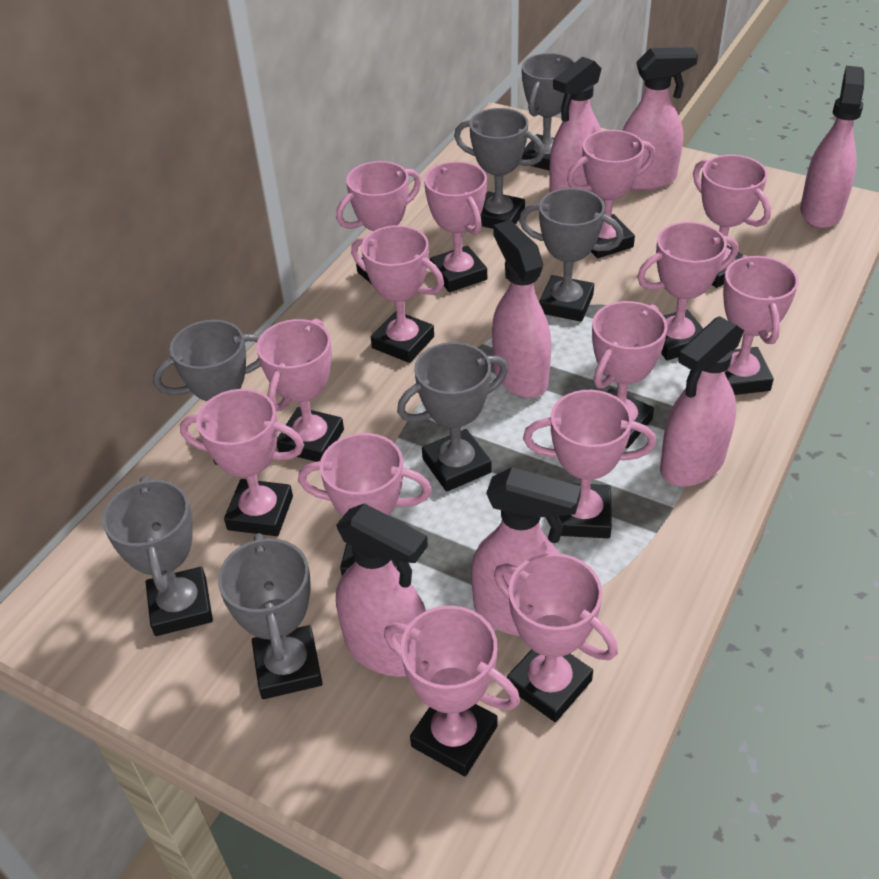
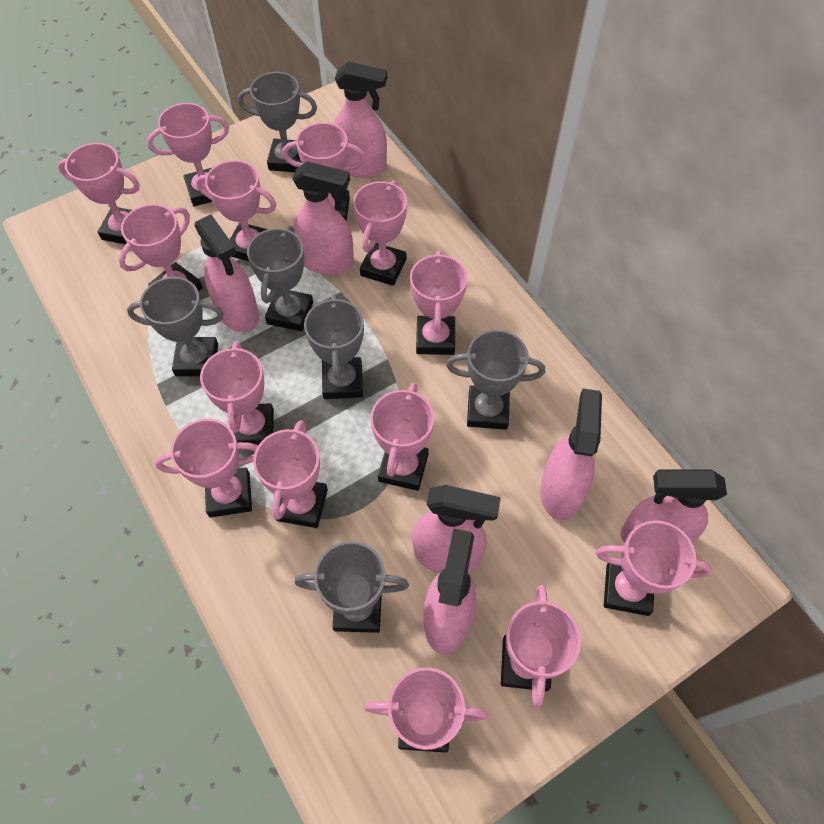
grey trophy: [102,476,213,636] [153,320,261,465] [218,533,322,699] [397,342,508,492] [454,108,545,229] [519,188,623,322] [522,53,575,170] = 7 -> [127,277,224,376] [238,72,317,172] [247,226,313,331] [295,541,409,633] [304,294,364,399] [446,330,545,430] = 6

